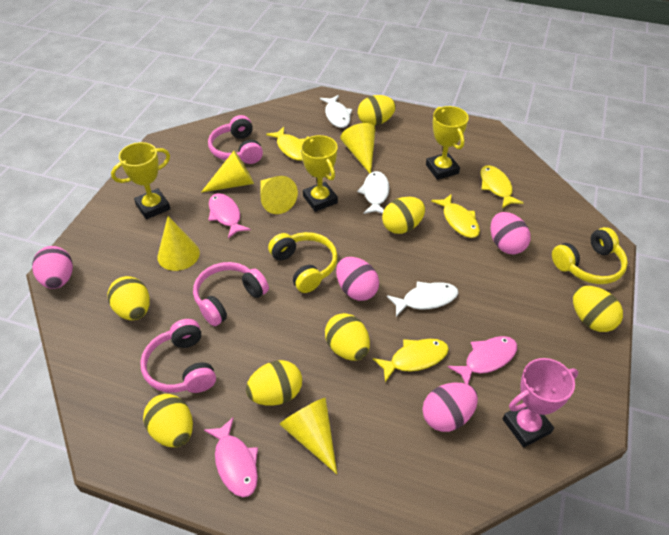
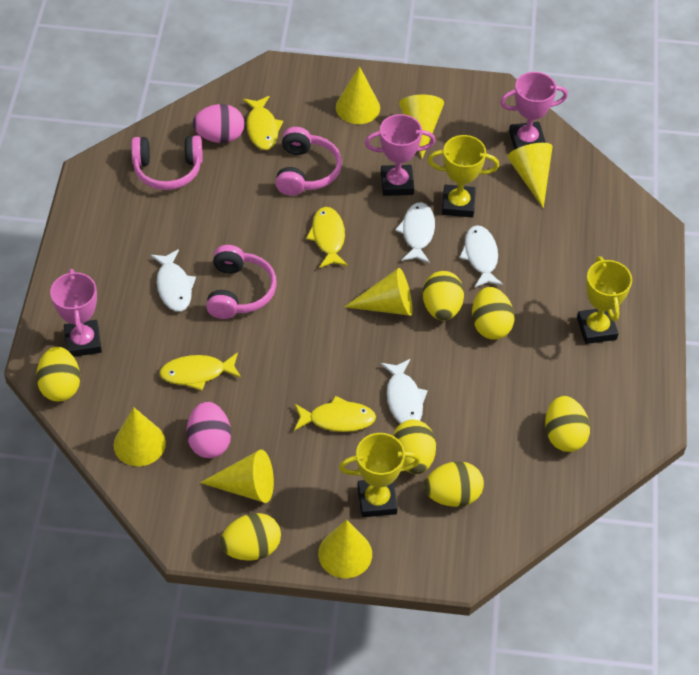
pink egg: [32,246,73,289] [336,257,379,301] [423,383,478,432] [491,212,531,254] = 4 -> [187,402,231,458] [192,104,244,143] = 2
pink fish: [204,417,258,497] [208,193,251,238] [448,336,517,384] = 3 -> none = 0
pink trophy: [503,358,578,447] = 1 -> [50,269,102,357] [365,114,436,196] [500,72,568,150] = 3
white fish: [320,95,352,128] [357,171,389,214] [387,281,458,317] = 3 -> [150,249,196,311] [381,359,428,424] [395,202,435,263] [459,225,503,288] = 4
yellow cone: [157,216,200,271] [201,151,254,193] [261,176,298,214] [279,398,337,474] [340,123,375,173] = 5 -> [114,407,166,466] [200,450,274,503] [318,520,372,578] [336,66,380,124] [345,268,413,316] [399,95,444,159] [507,143,552,208] = 7
yellow headphones: [268,232,338,293] [552,227,628,284] = 2 -> none = 0

